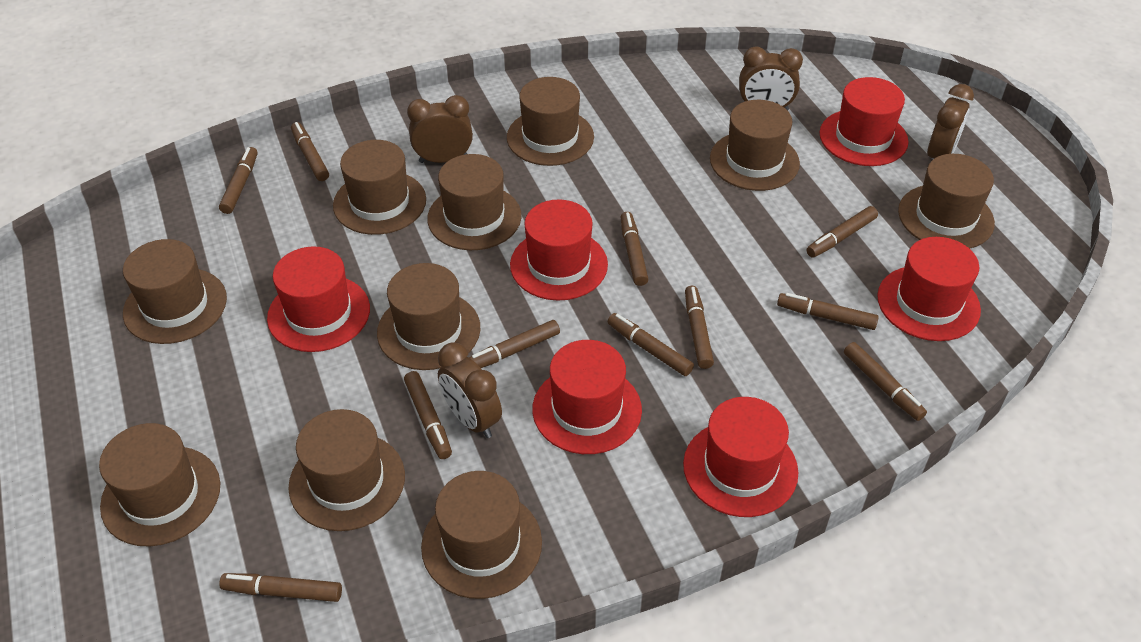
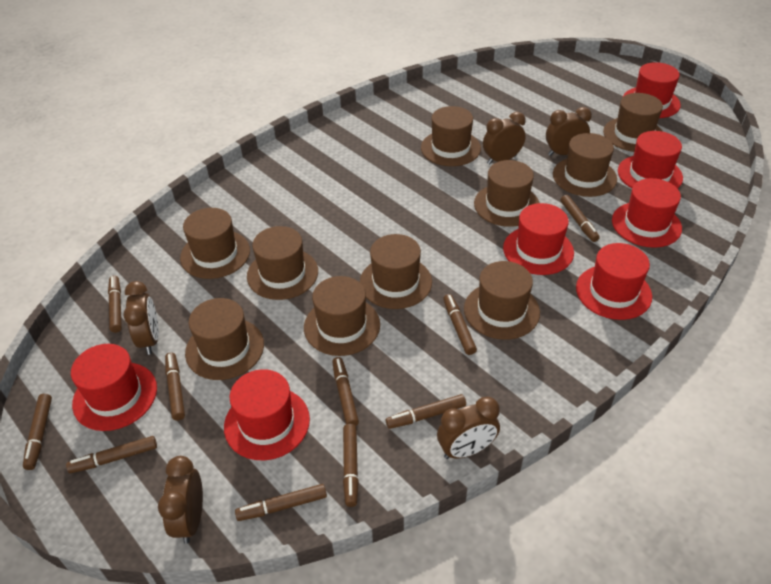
brown clock: [407,95,473,163] [438,343,502,438] [739,46,803,111] [927,84,974,159] = 4 -> [123,281,159,355] [158,456,203,544] [437,396,500,459] [483,112,526,165] [546,107,592,156] = 5
brown marker: [219,147,258,214] [219,573,342,602] [291,122,329,181] [404,371,452,459] [469,320,560,368] [608,313,694,376] [620,212,649,286] [685,286,714,369] [777,293,879,330] [806,206,878,257] [844,342,927,421] = 11 -> [23,394,52,470] [66,436,157,473] [108,275,122,333] [165,353,185,421] [235,484,327,521] [332,357,359,426] [343,424,359,507] [386,394,466,429] [443,294,477,355] [561,195,600,242] = 10
red hat: [267,246,370,352] [510,199,608,301] [532,340,642,454] [683,397,798,517] [820,77,908,166] [877,237,981,341] = 6 -> [71,344,157,431] [224,369,310,460] [503,203,574,275] [576,243,652,320] [612,178,682,248] [618,131,683,189] [623,62,681,118] = 7

